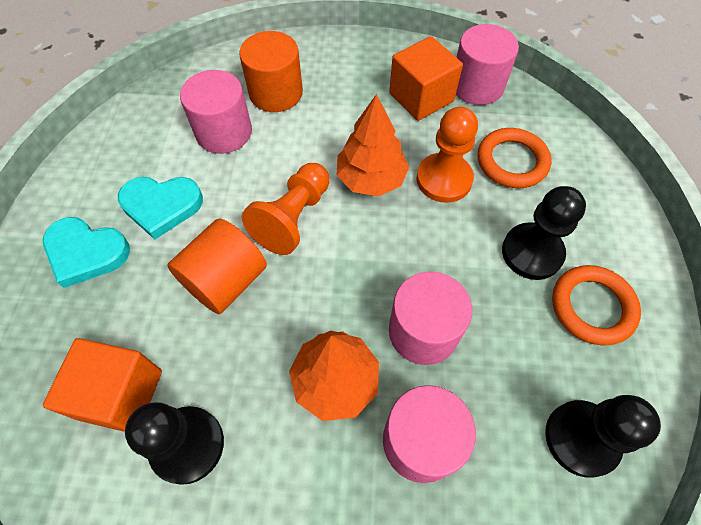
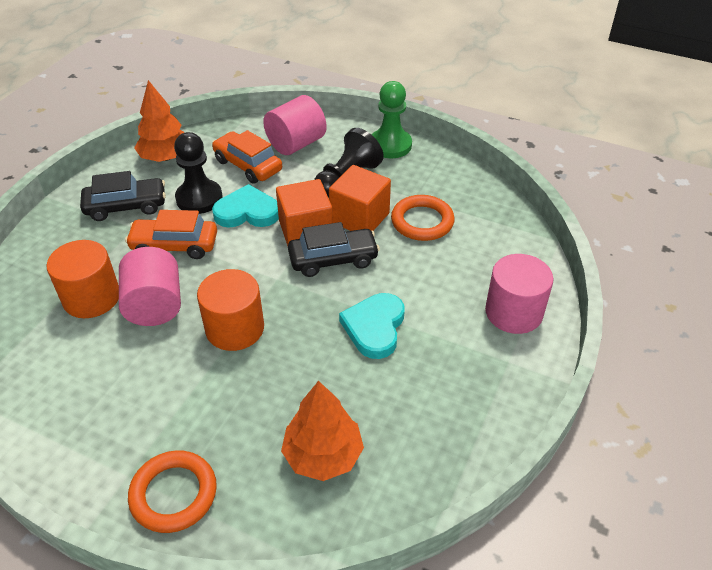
black car: none = 0 -> [80,171,166,221] [288,222,380,277] = 2
black pawn: [125,402,224,485] [502,186,586,280] [545,395,661,477] = 3 -> [174,132,223,214] [314,128,384,198] = 2
green pawn: none = 0 -> [372,81,412,158] = 1
orange car: none = 0 -> [125,210,217,259] [212,130,282,184] = 2
orange pawn: [242,163,330,255] [416,106,478,203] = 2 -> none = 0
pink cylinder: [180,70,252,154] [383,385,476,483] [389,271,472,365] [456,24,519,105] = 4 -> [119,247,181,326] [263,95,327,155] [485,254,554,334] = 3

